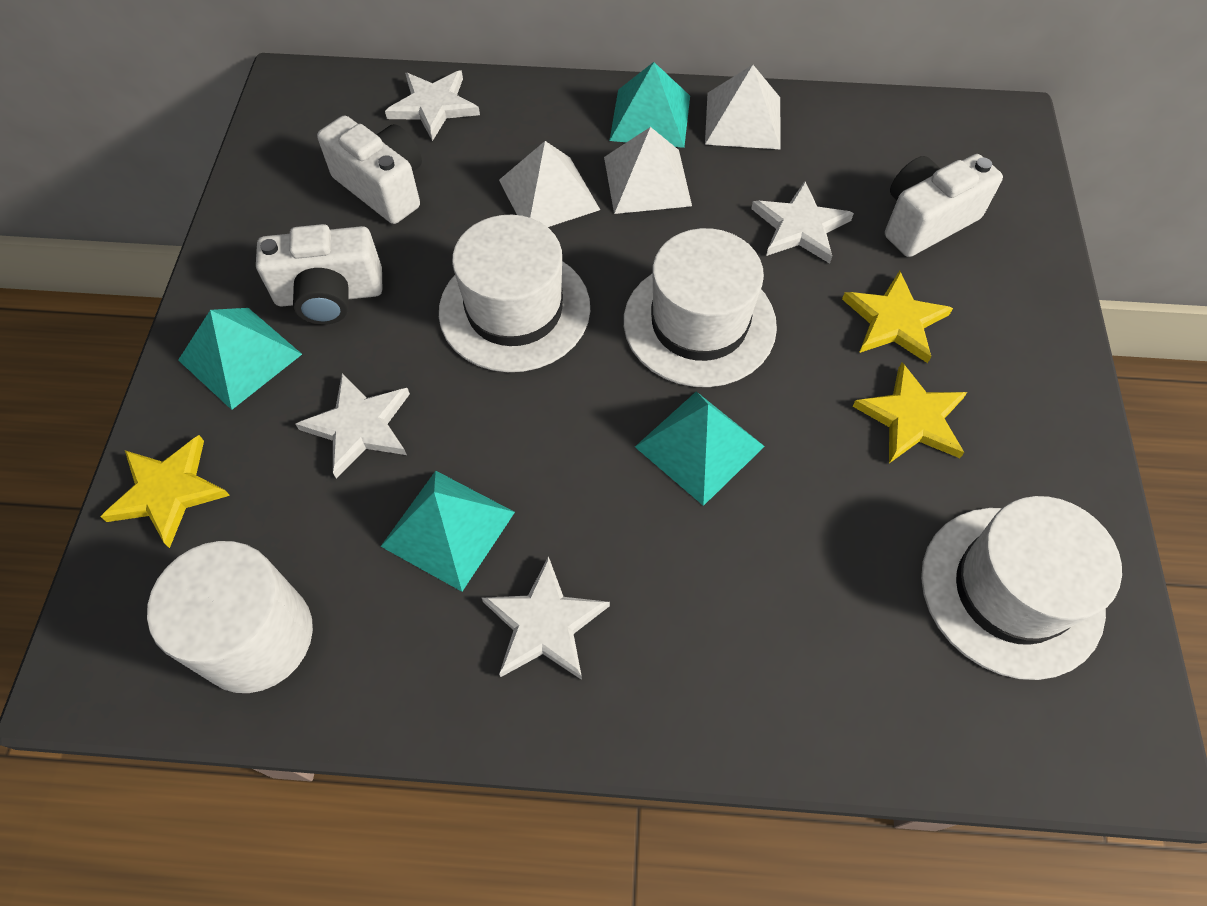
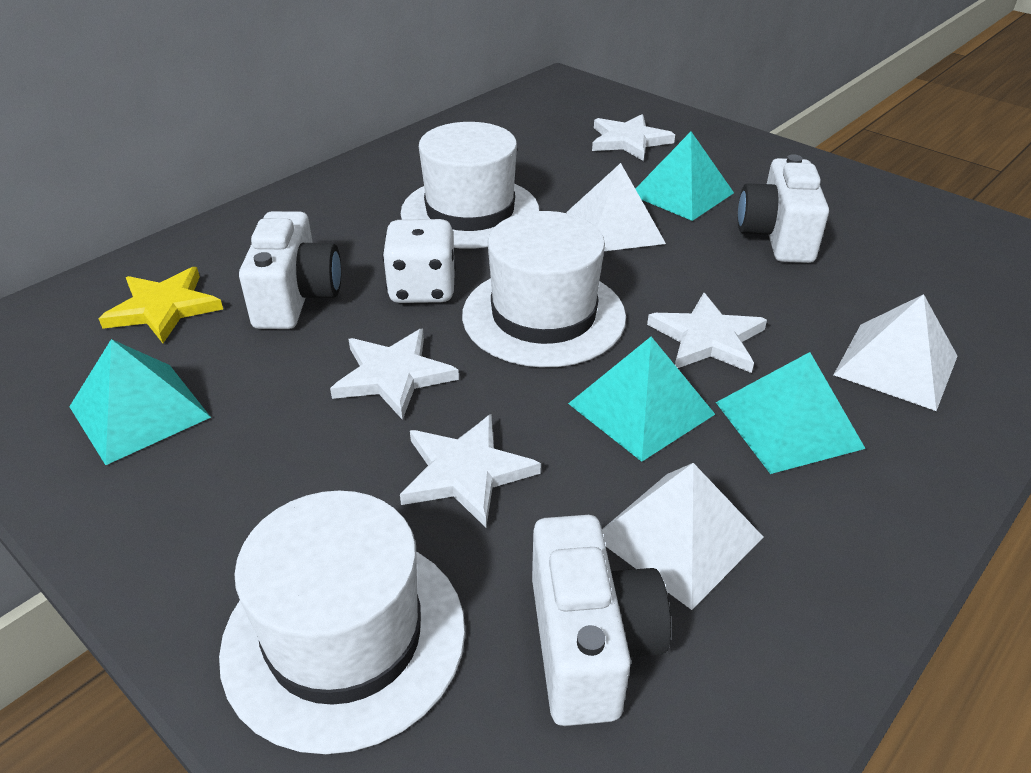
white cylinder: [147,541,313,693] = 1 -> none = 0
white dice: none = 0 -> [382,219,456,303] = 1
yellow star: [101,435,230,548] [842,271,953,363] [853,362,967,463] = 3 -> [98,267,223,343] = 1

